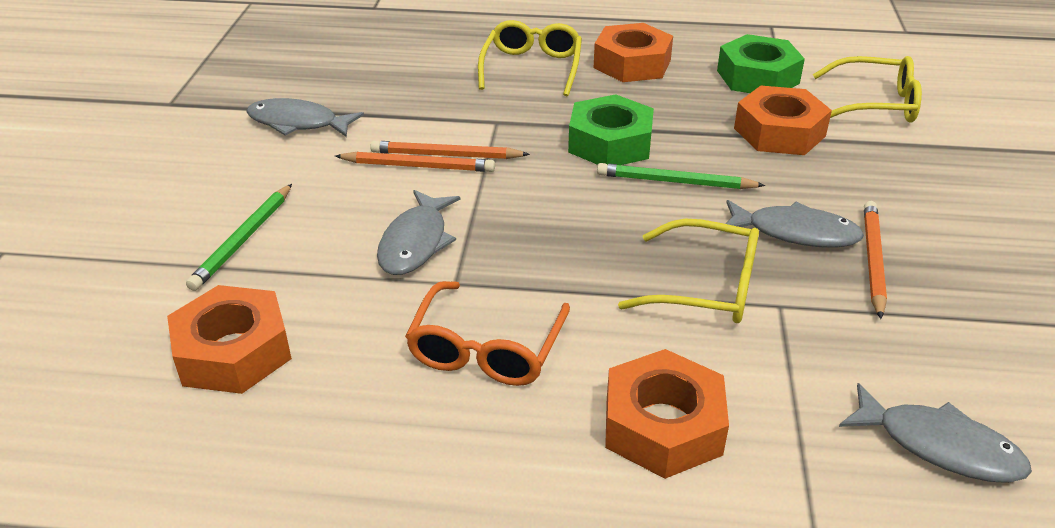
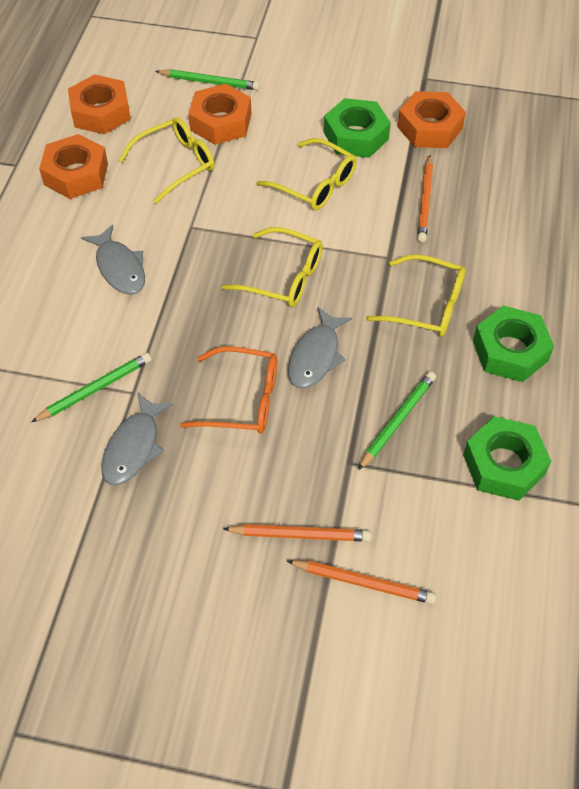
green nut: [568,94,654,165] [717,34,805,93] = 2 -> [324,98,391,158] [463,416,552,501] [473,305,554,382] = 3
green pencil: [186,184,292,291] [597,163,765,189] = 2 -> [31,353,151,422] [155,69,260,90] [358,372,436,470] = 3
grey fish: [246,98,364,137] [377,190,460,275] [726,200,864,247] [839,383,1032,483] = 4 -> [81,225,145,295] [101,393,173,485] [288,307,352,389] = 3
yellow glasses: [478,20,582,97] [618,219,759,323] [813,56,922,123] = 3 -> [118,117,215,204] [222,227,323,307] [257,138,357,210] [366,254,465,337] = 4

